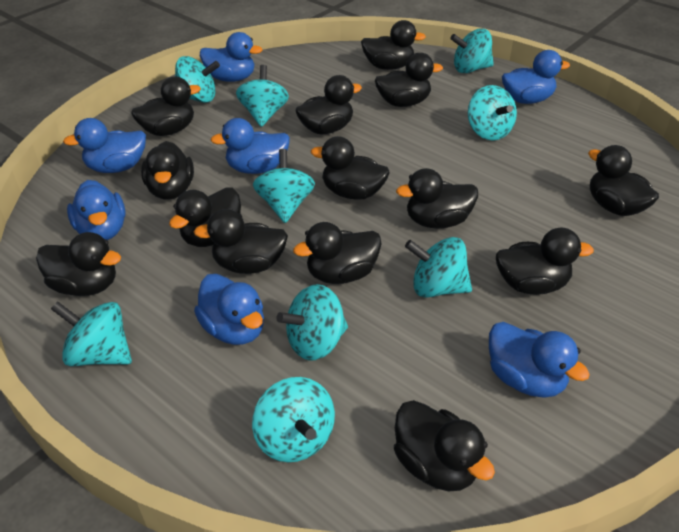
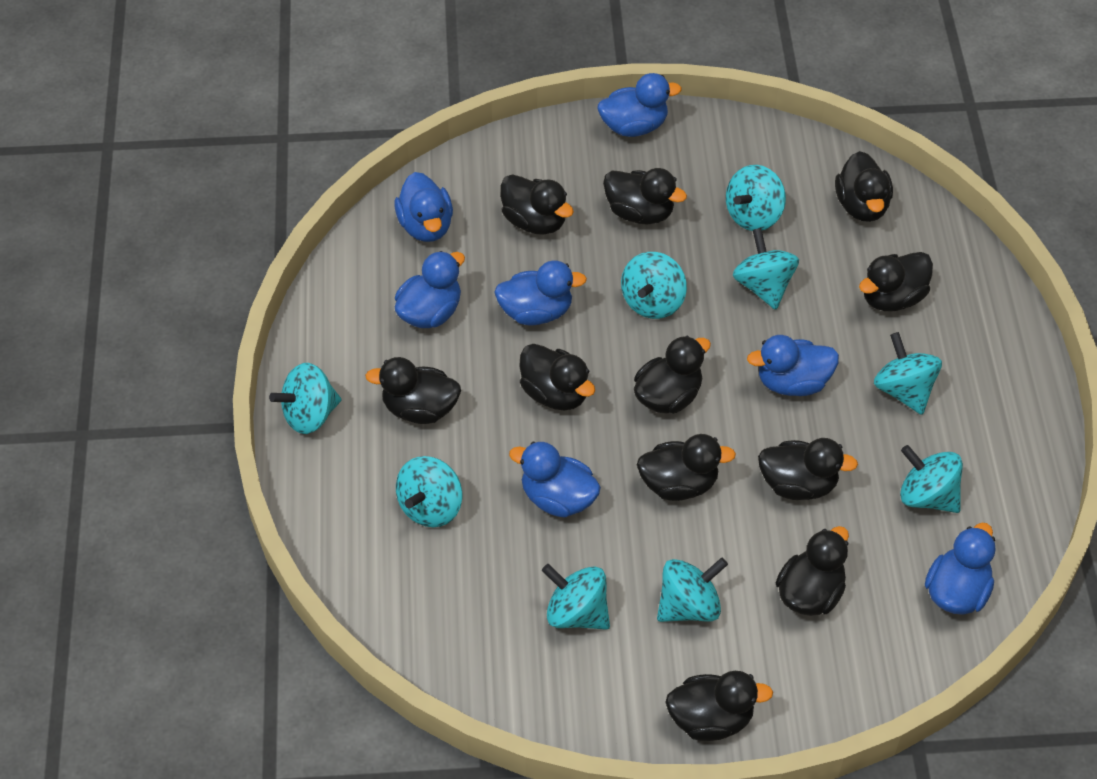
black duck: [36,232,121,296] [131,76,201,136] [141,141,194,200] [169,187,242,247] [194,209,288,274] [293,222,382,284] [295,75,362,134] [311,136,389,200] [361,20,426,70] [375,53,443,107] [394,400,495,491] [396,168,478,228] [496,227,594,295] [588,145,659,216] = 14 -> [365,357,461,424] [500,174,574,235] [519,344,595,411] [603,168,687,225] [634,336,711,414] [637,434,736,501] [665,671,773,741] [758,438,858,500] [776,526,849,616] [835,151,893,222] [859,252,933,312] = 11

